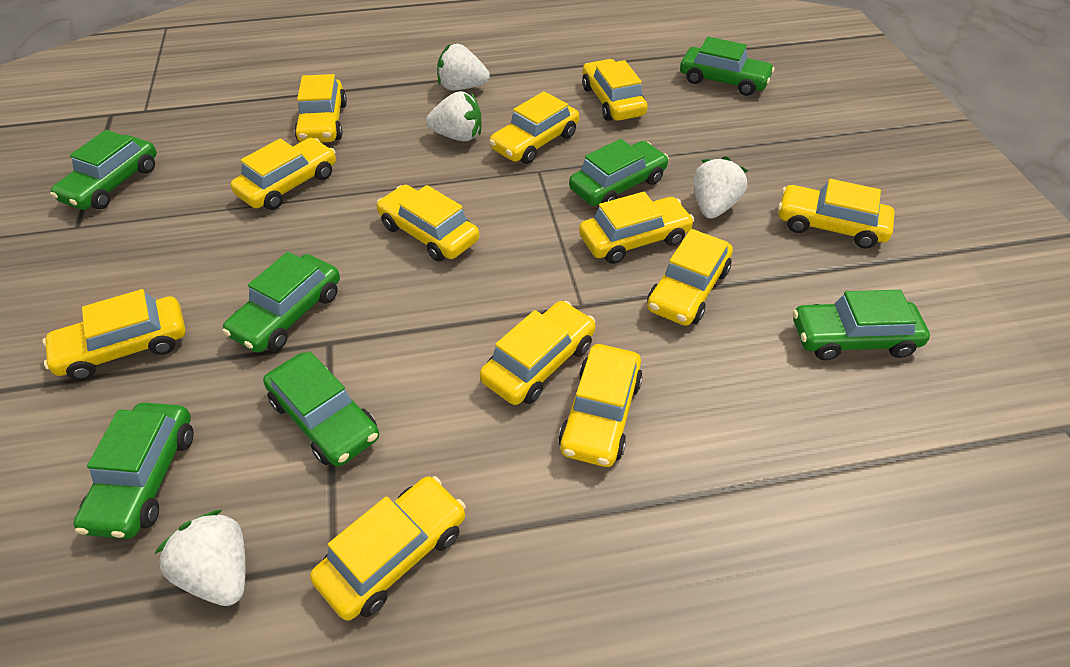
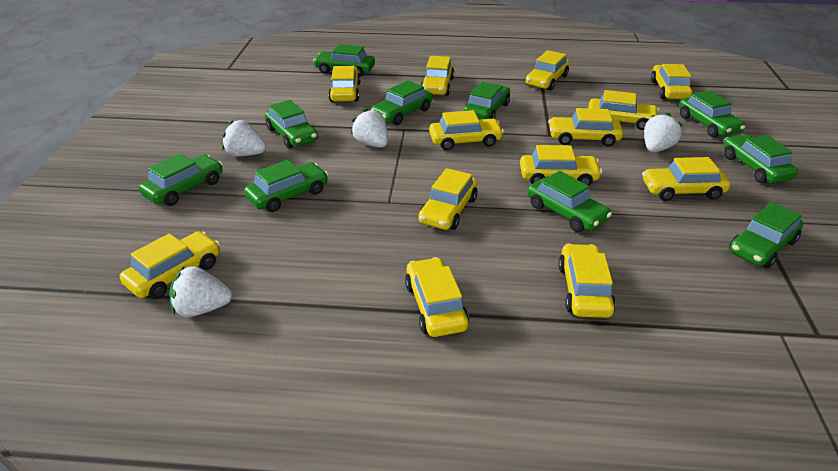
green car: [50,130,157,210] [73,403,194,539] [222,252,340,353] [263,351,379,467] [569,139,669,206] [680,37,775,96] [793,290,930,360] = 7 -> [139,154,222,206] [244,160,328,212] [265,100,318,149] [313,44,375,76] [371,80,432,125] [464,82,510,120] [527,171,612,232] [679,90,745,137] [723,134,798,183] [729,202,803,268] = 10
yellow car: [43,289,185,380] [231,138,336,210] [294,74,347,142] [310,476,466,621] [376,185,479,262] [480,301,595,405] [489,91,579,164] [558,344,643,467] [579,192,694,264] [582,59,648,121] [647,229,733,326] [778,179,895,249] = 12 -> [120,231,220,299] [328,66,361,102] [405,257,469,337] [419,168,478,230] [421,56,454,96] [429,110,504,150] [520,145,602,186] [526,50,570,91] [548,108,623,147] [558,244,616,318] [588,90,659,130] [642,157,730,201] [651,64,692,99] = 13

